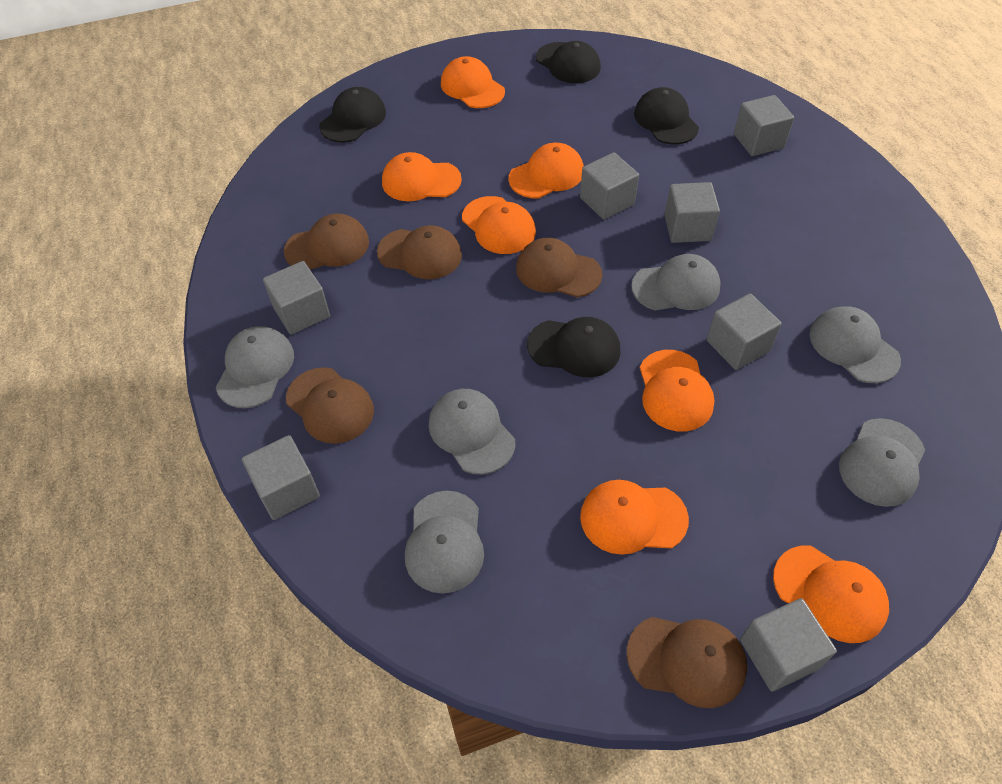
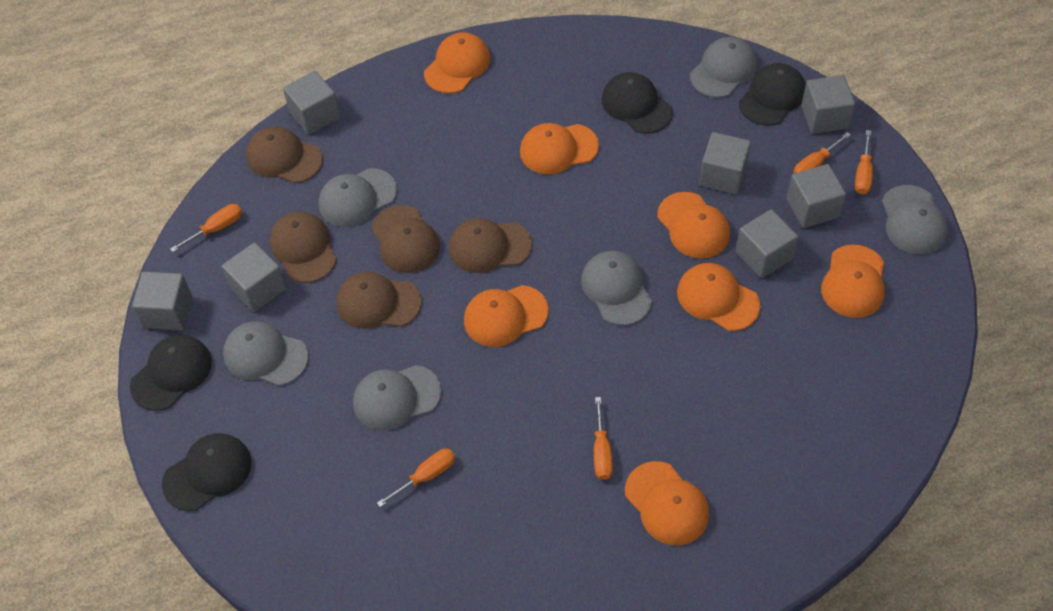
orange screwdriver: none = 0 -> [170,204,242,252] [377,449,455,507] [594,397,613,480] [793,132,851,174] [855,130,873,194] = 5

